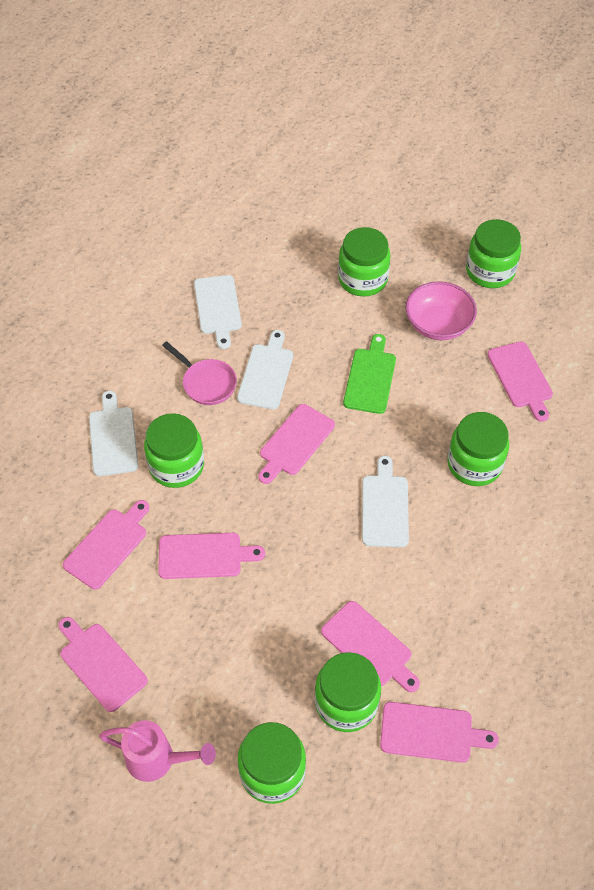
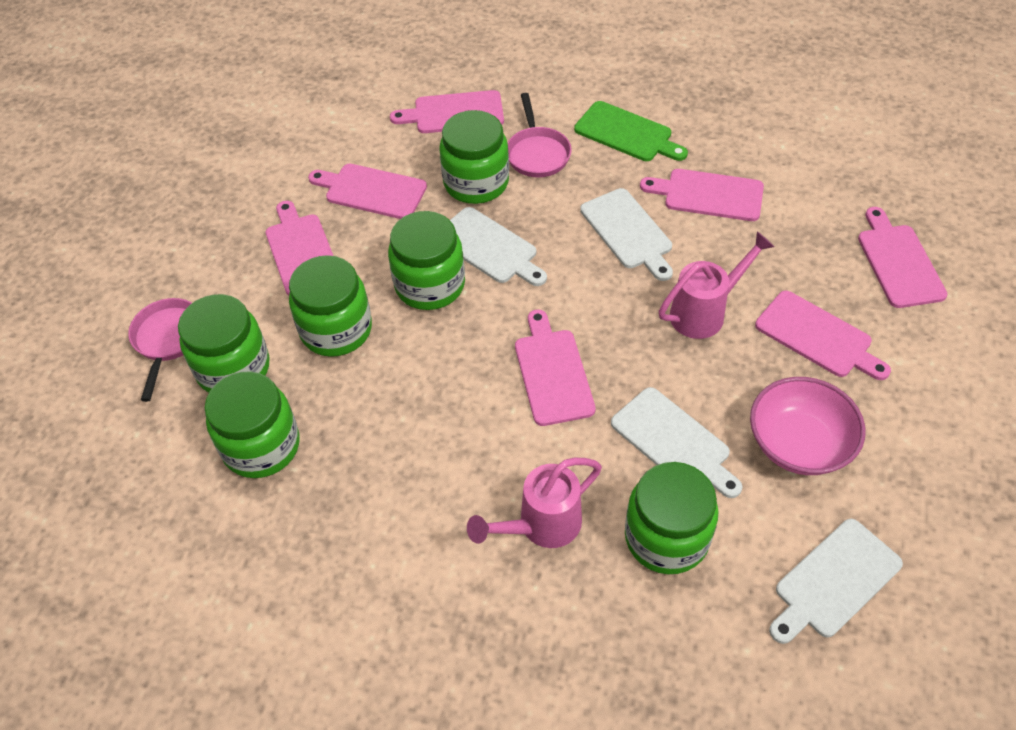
pink pan: [162,341,237,405] = 1 -> [128,298,192,402] [508,93,572,177] = 2
pink watering can: [99,720,216,782] = 1 -> [467,458,602,548] [659,231,775,339] = 2

